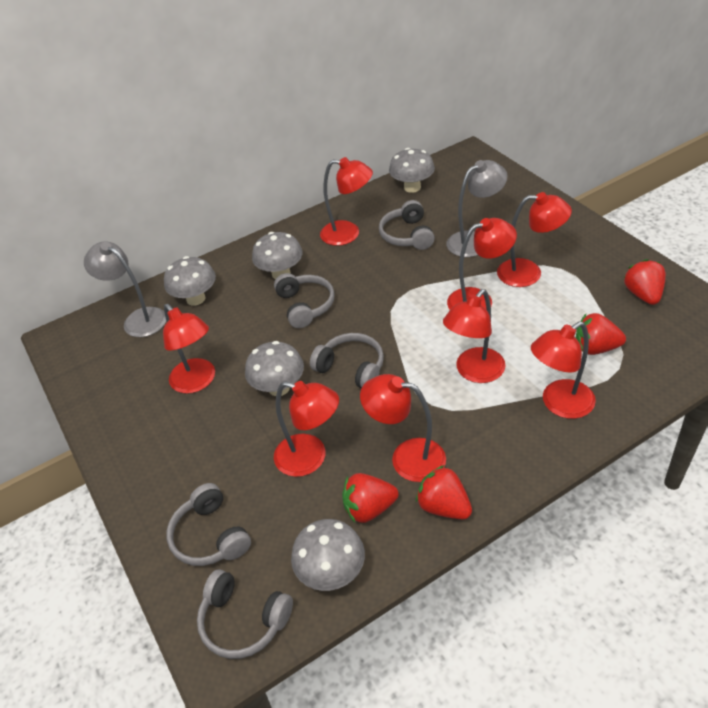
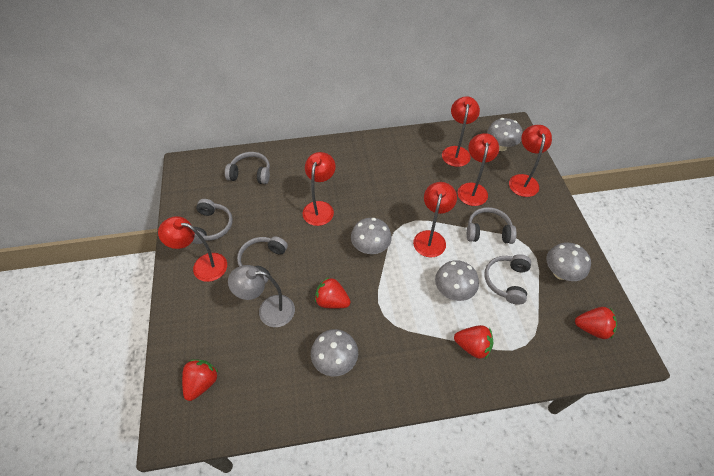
grey lamp: [84,241,166,337] [446,160,508,257] = 2 -> [228,265,295,327] = 1
red lamp: [163,304,215,394] [274,381,339,477] [320,157,373,246] [360,374,446,482] [443,289,506,383] [447,218,517,310] [497,192,572,287] [531,322,596,419] = 8 -> [158,216,227,282] [303,152,336,226] [413,182,457,257] [442,96,480,167] [458,133,499,206] [509,125,552,197] = 6

